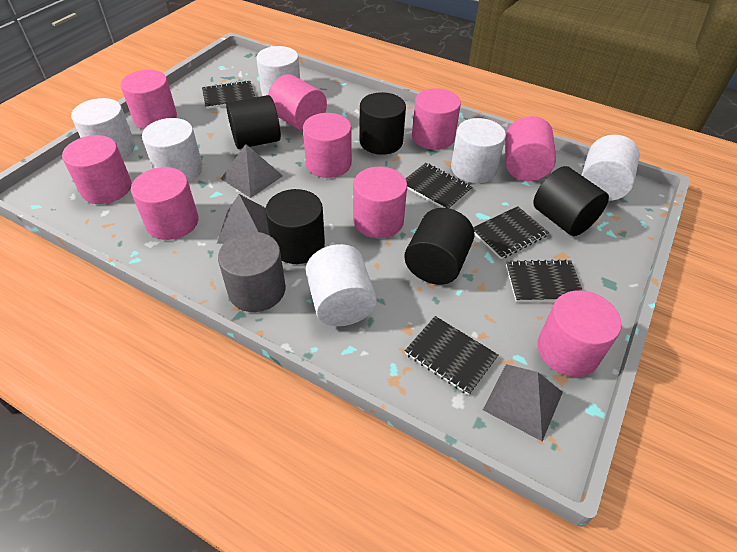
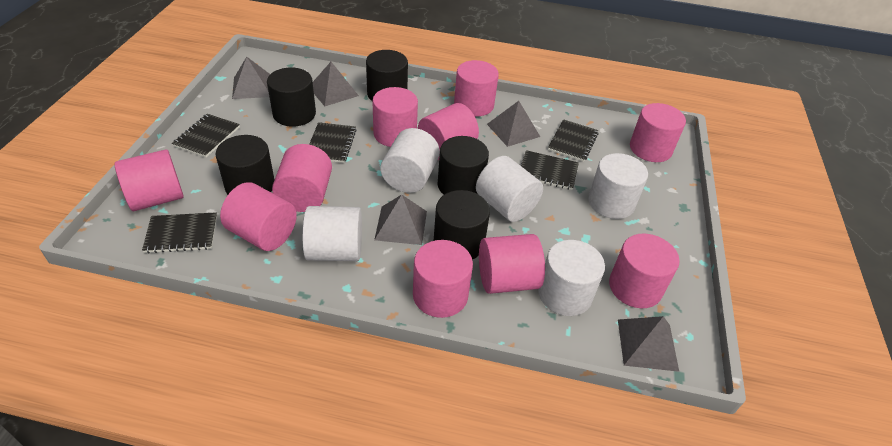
grey cylinder: [218,232,286,312] = 1 -> none = 0
grey pyramid: [217,194,269,244] [221,144,283,198] [483,364,563,441] = 3 -> [232,57,270,99] [313,62,359,106] [374,195,427,245] [487,101,540,147] [618,316,679,372] = 5
pink cylinder: [62,135,132,204] [121,70,177,129] [131,167,199,240] [268,74,327,131] [303,113,352,178] [353,167,407,238] [412,88,461,150] [505,116,556,181] [538,290,622,377] = 9 -> [114,149,184,211] [220,182,297,251] [272,144,332,212] [372,87,418,147] [413,240,473,318] [418,103,479,160] [454,60,499,116] [479,234,545,294] [609,234,680,308] [630,103,686,162] = 10
white cylinder: [71,98,135,159] [142,118,203,182] [256,46,300,96] [306,244,377,326] [451,118,506,183] [582,135,640,201] = 6 -> [302,206,362,261] [380,128,440,193] [476,156,543,222] [538,240,605,316] [588,153,648,219] = 5

